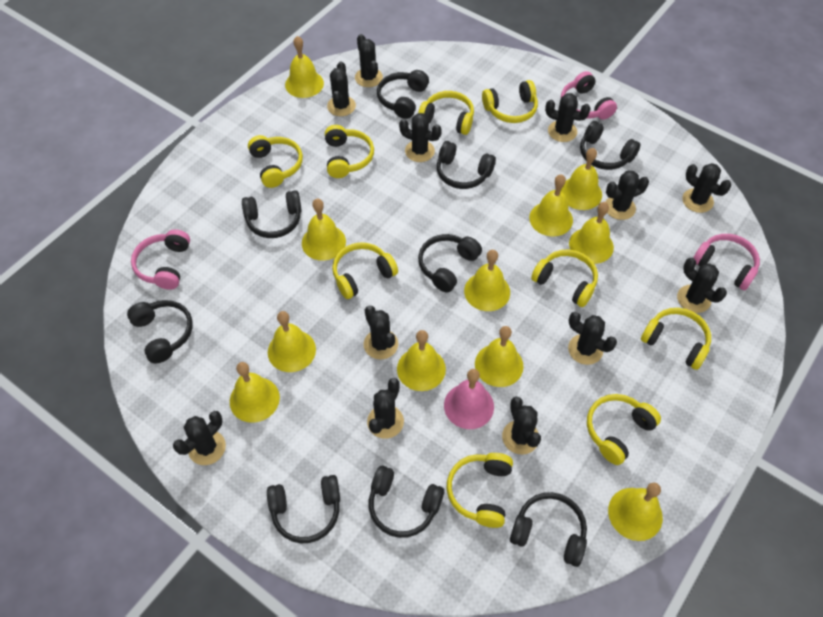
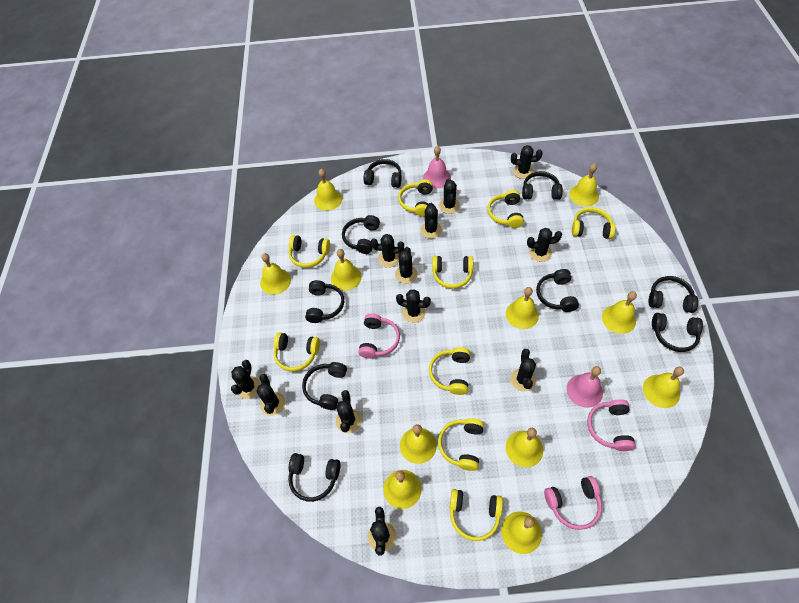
pink bell: [444,369,494,429] = 1 -> [423,146,451,188] [567,366,603,408] = 2

